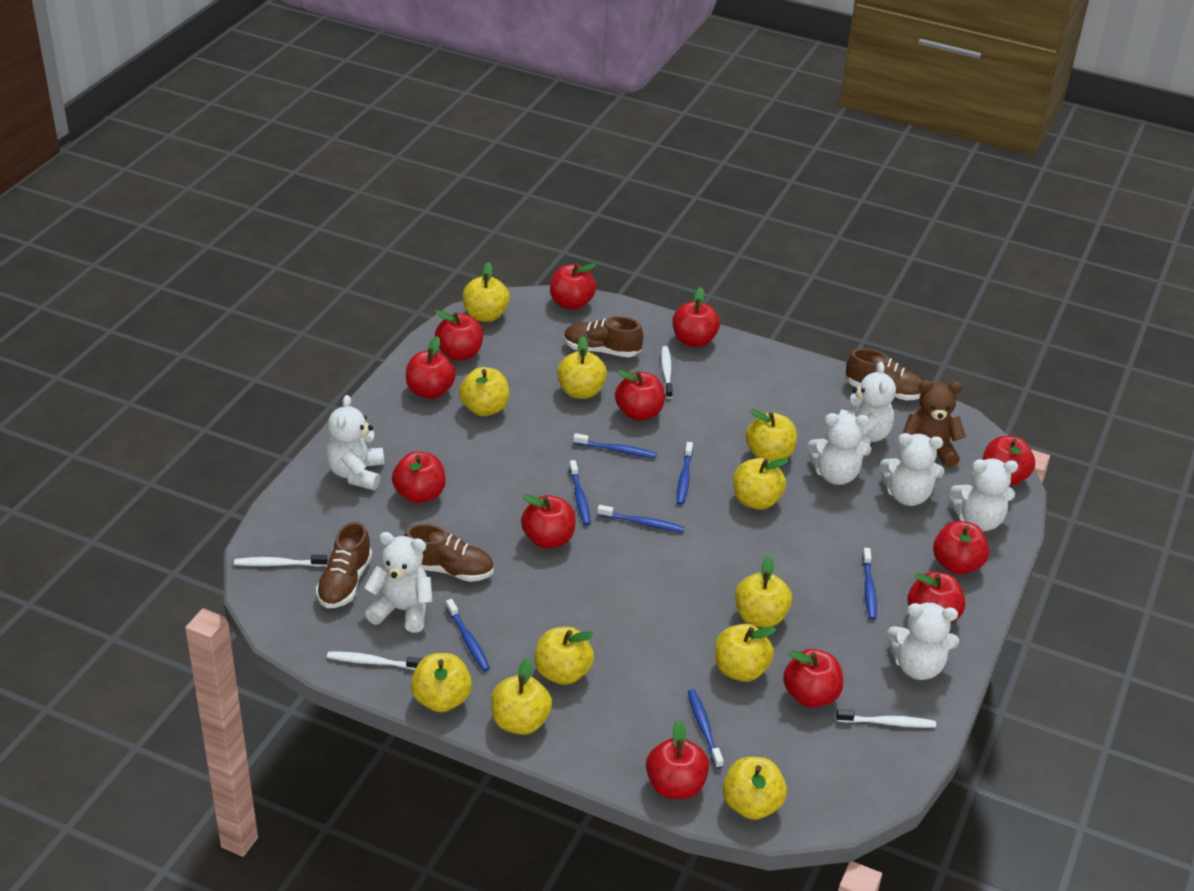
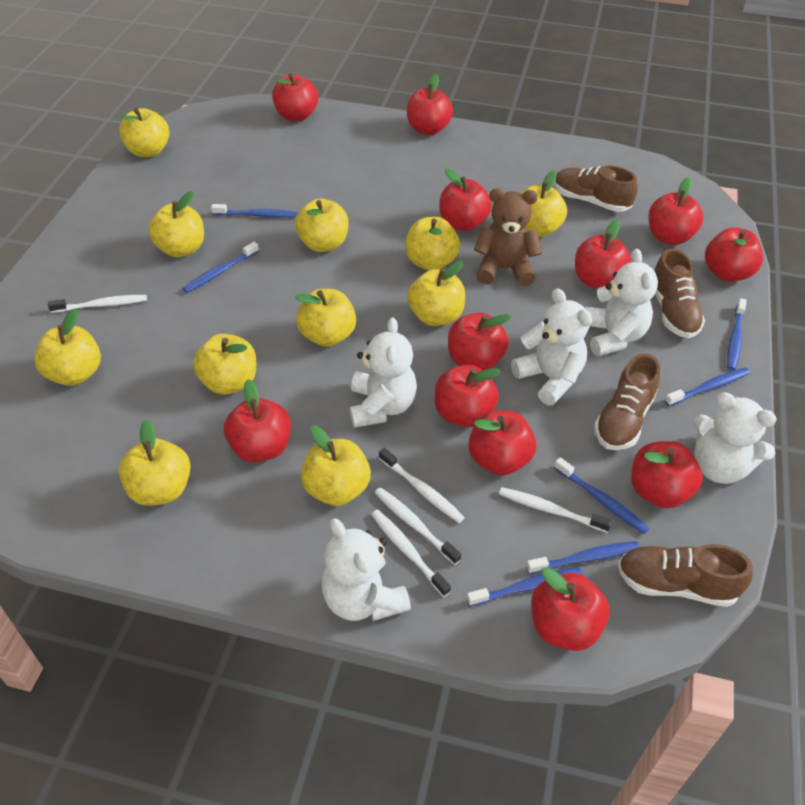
white teddy bear: [326,395,384,490] [364,532,433,633] [807,413,871,485] [840,362,896,445] [880,433,945,506] [887,603,959,680] [949,458,1018,531] = 7 -> [322,518,411,621] [350,318,417,428] [511,288,592,405] [585,249,658,356] [693,392,777,484] = 5
white toothbrush: [234,555,328,567] [327,651,423,670] [661,346,673,399] [836,709,936,728] = 4 -> [48,295,147,313] [371,510,451,597] [375,487,461,565] [379,448,465,523] [499,487,612,533] = 5

